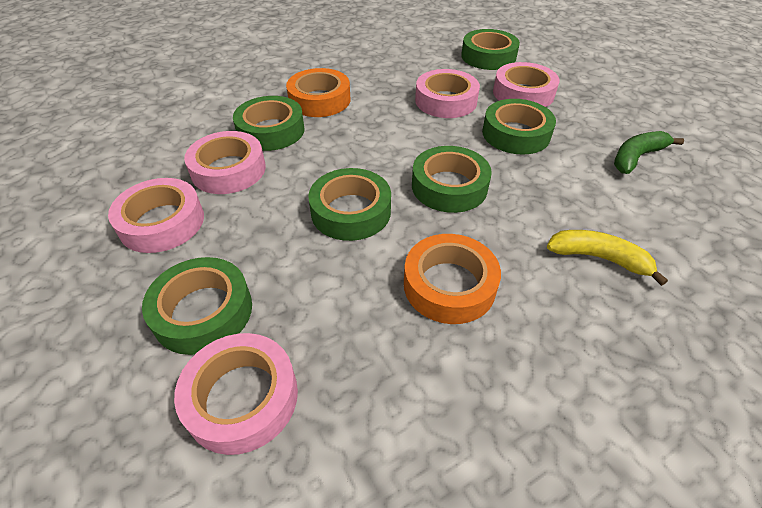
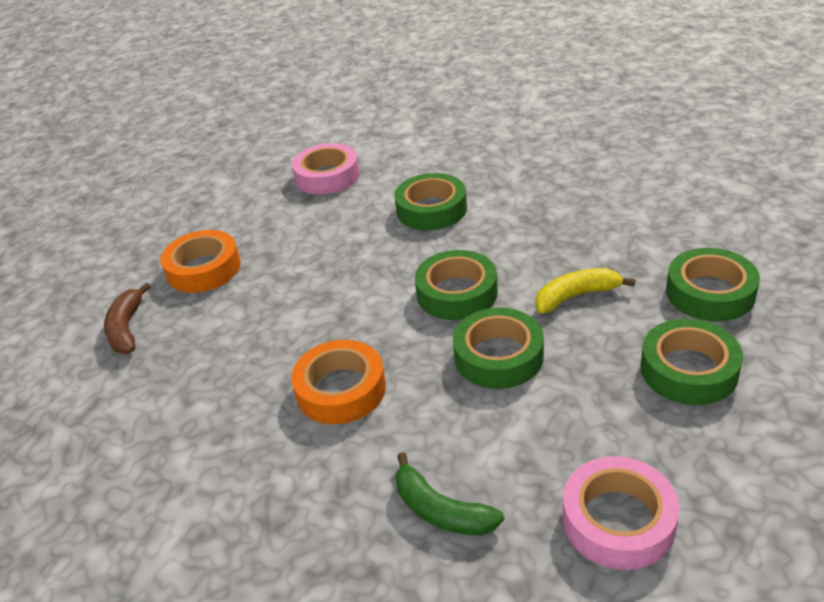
brown banana: none = 0 -> [104,283,151,354] = 1
green tape: [142,257,252,355] [233,96,305,151] [308,168,391,241] [412,146,492,213] [461,29,520,70] [482,99,556,155] = 6 -> [394,173,467,230] [415,250,498,320] [453,308,544,389] [641,319,743,405] [666,248,760,321] = 5
pink tape: [108,178,204,253] [174,333,298,455] [184,131,266,194] [415,69,480,118] [493,62,559,107] = 5 -> [292,143,360,194] [563,456,680,570] = 2

